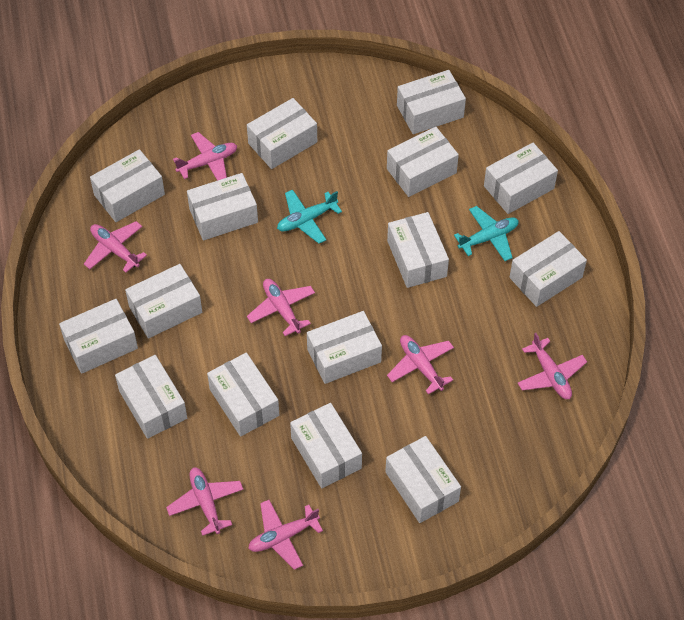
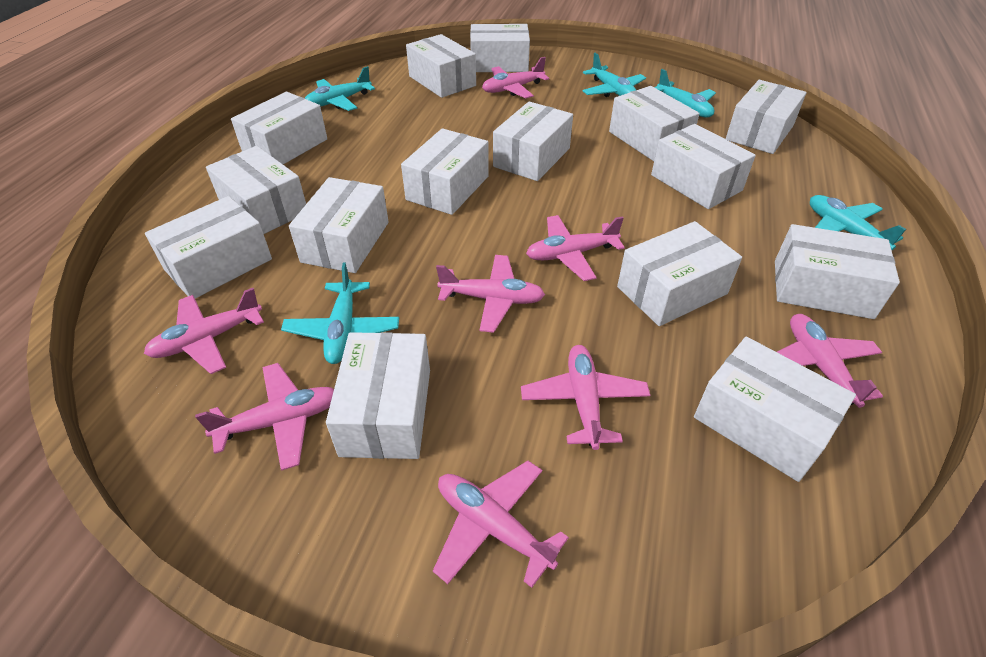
pink plane: [84,221,147,273] [166,467,244,536] [173,132,237,181] [247,279,315,336] [248,500,323,570] [387,335,454,394] [518,333,587,399] = 7 -> [144,288,264,374] [195,363,334,471] [433,461,569,588] [436,255,545,333] [482,57,549,99] [521,345,650,450] [526,215,625,281] [777,314,883,408] = 8
turquoise plane: [277,190,342,244] [454,206,519,261] = 2 -> [281,263,399,364] [305,66,375,111] [582,53,646,97] [654,69,716,118] [810,195,906,250] = 5

